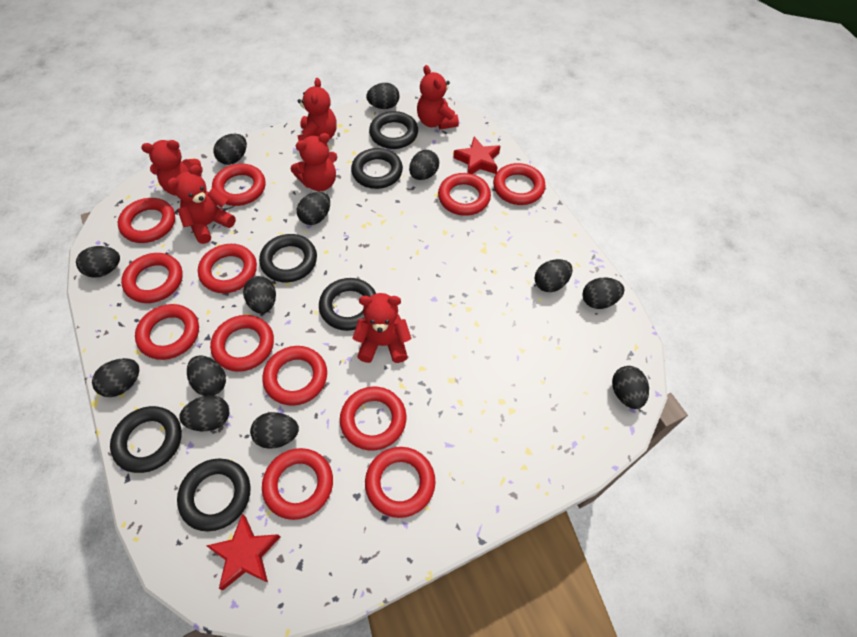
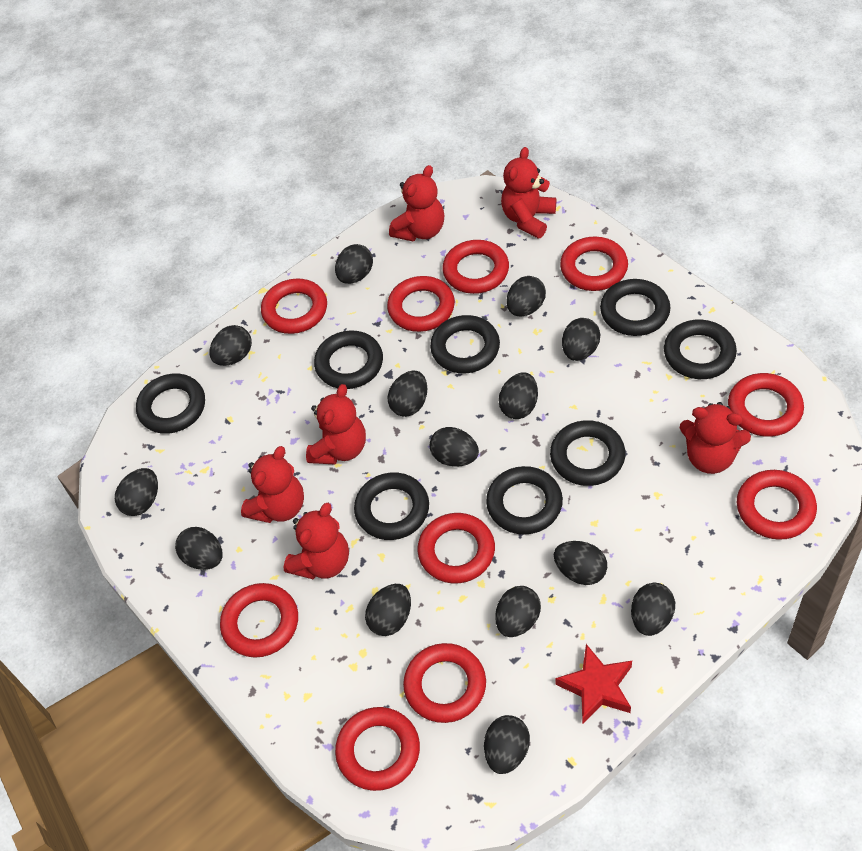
black egg: [76,246,120,278] [92,358,139,397] [179,395,229,431] [187,355,226,396] [214,134,247,165] [243,276,276,314] [250,412,299,449] [297,192,330,225] [366,83,399,109] [409,150,439,180] [535,259,573,292] [582,278,624,309] [612,366,649,409] = 13 -> [115,468,158,516] [175,527,223,570] [210,325,252,366] [335,244,373,284] [365,584,411,636] [388,371,427,417] [430,427,479,467] [484,715,530,774] [495,586,541,637] [498,372,538,419] [507,276,546,317] [554,541,607,585] [562,318,600,361] [631,583,675,636] = 14
black ring: [110,406,182,473] [177,458,251,531] [259,234,317,282] [319,278,376,331] [351,148,403,189] [369,111,418,149] = 6 -> [136,374,205,434] [314,330,383,389] [354,472,429,540] [430,315,500,373] [486,466,563,535] [550,420,625,486] [600,279,671,336] [664,320,737,379] = 8
red ring: [118,198,175,243] [121,253,183,303] [135,304,199,360] [198,244,257,293] [210,315,274,372] [212,164,265,206] [262,346,327,406] [262,448,333,520] [340,387,407,451] [365,447,435,518] [438,173,491,216] [493,163,546,205] = 12 -> [220,583,298,658] [261,279,327,334] [335,707,420,791] [387,276,455,332] [403,643,486,723] [417,513,495,583] [443,240,509,294] [560,237,628,291] [728,373,804,437] [737,470,817,540] = 10
red star: [207,514,280,590] [453,137,500,174] = 2 -> [555,644,632,724] = 1

